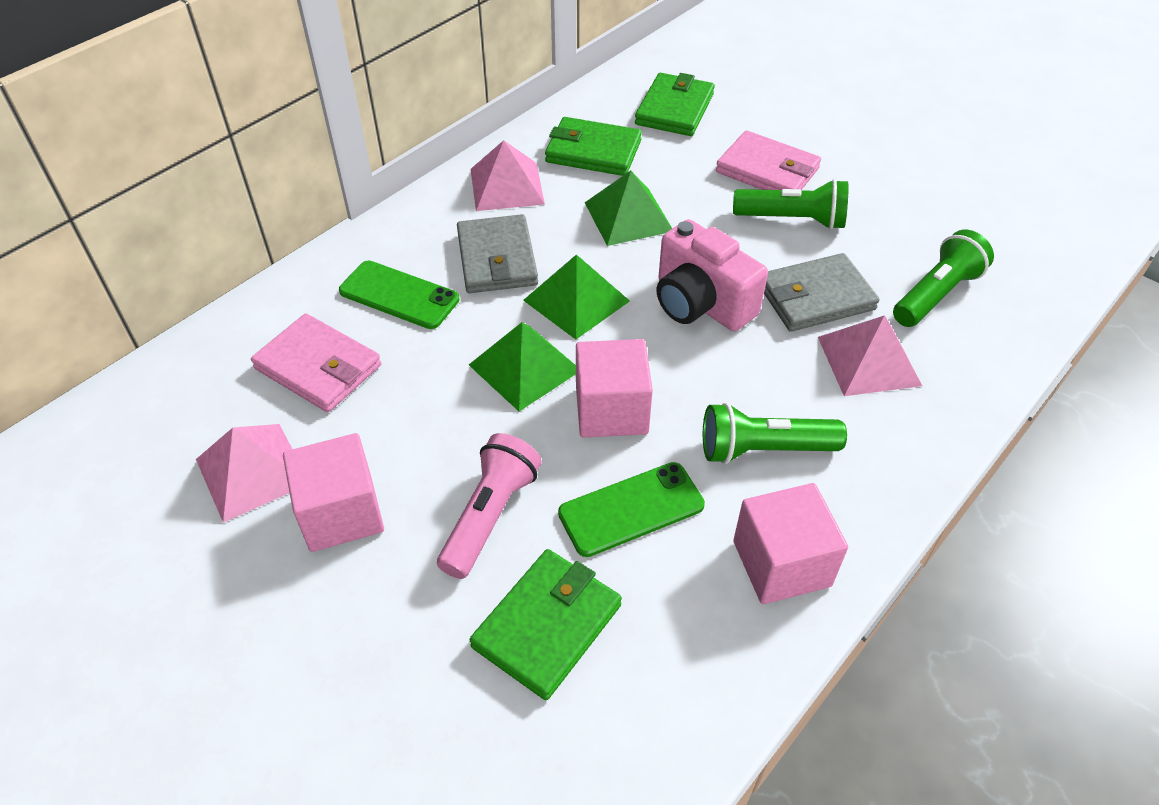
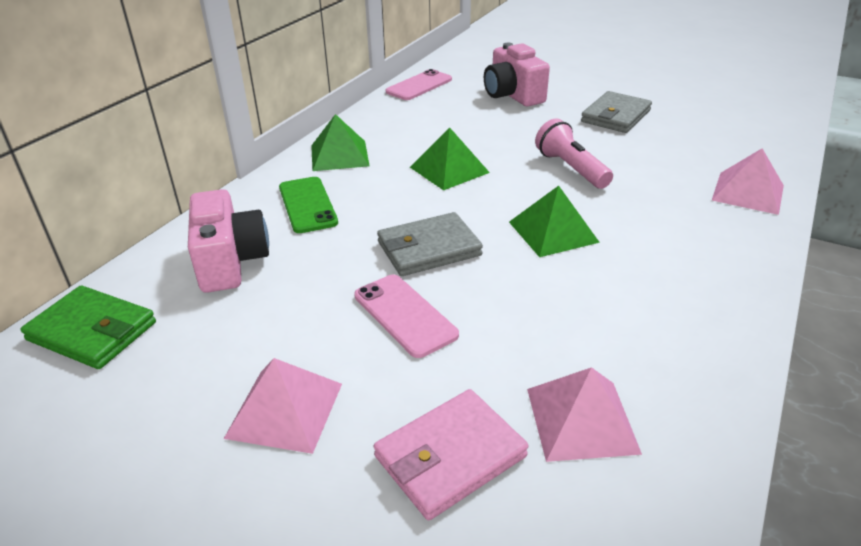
green flashlight: [703,403,847,464] [733,179,848,230] [893,230,994,327] = 3 -> none = 0
green phone: [339,261,459,329] [558,462,705,557] = 2 -> [279,177,338,233] = 1
green wallet: [470,549,622,700] [545,117,642,176] [635,73,715,136] = 3 -> [20,285,156,369] = 1
pink camera: [656,219,768,331] = 1 -> [188,189,269,293] [484,43,550,106] = 2
pink cube: [283,433,384,552] [576,339,653,438] [733,483,848,604] = 3 -> none = 0
pink phone: none = 0 -> [354,275,459,358] [386,69,452,100] = 2
pink wallet: [251,314,381,412] [716,131,821,190] = 2 -> [374,389,528,520] = 1

